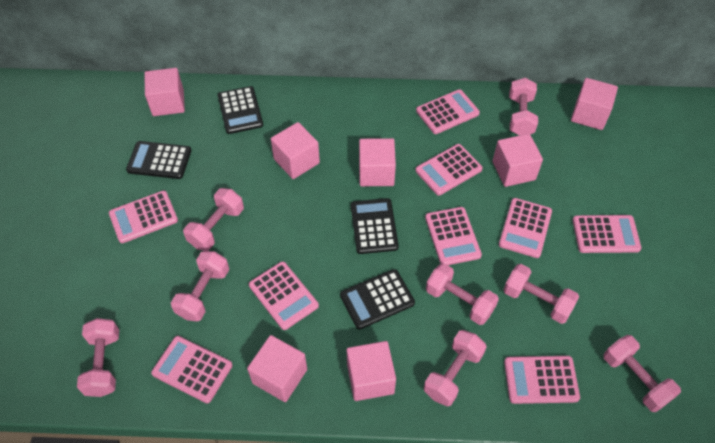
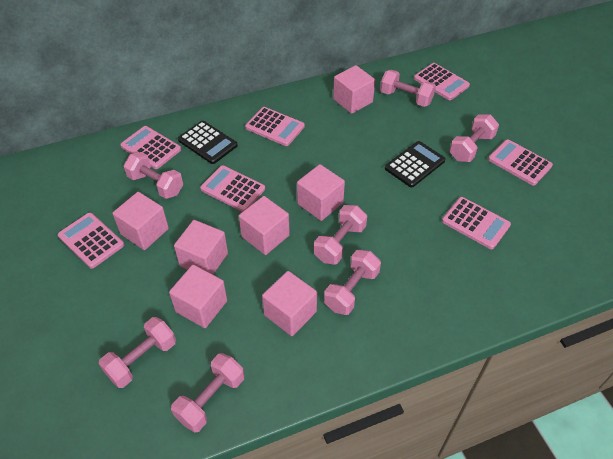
black calculator: [126,141,192,179] [218,86,263,134] [340,269,415,329] [351,198,399,254] = 4 -> [178,121,238,164] [385,141,445,188] = 2
pink calculator: [109,190,178,243] [151,336,233,403] [249,261,319,330] [415,144,483,196] [416,89,480,134] [425,207,482,265] [499,198,552,258] [504,356,580,404] [572,215,641,253] = 9 -> [58,213,124,268] [120,126,181,169] [200,165,265,212] [245,107,305,146] [414,63,470,100] [442,197,511,249] [488,139,553,186] = 7
pink dumbbell: [77,318,119,397] [171,251,229,322] [183,188,244,251] [424,330,486,407] [426,263,499,325] [504,264,579,324] [509,78,538,136] [604,335,681,412] = 8 -> [99,317,176,388] [123,152,183,199] [171,353,244,433] [314,205,367,265] [324,250,381,315] [380,70,436,107] [449,114,499,162] = 7

